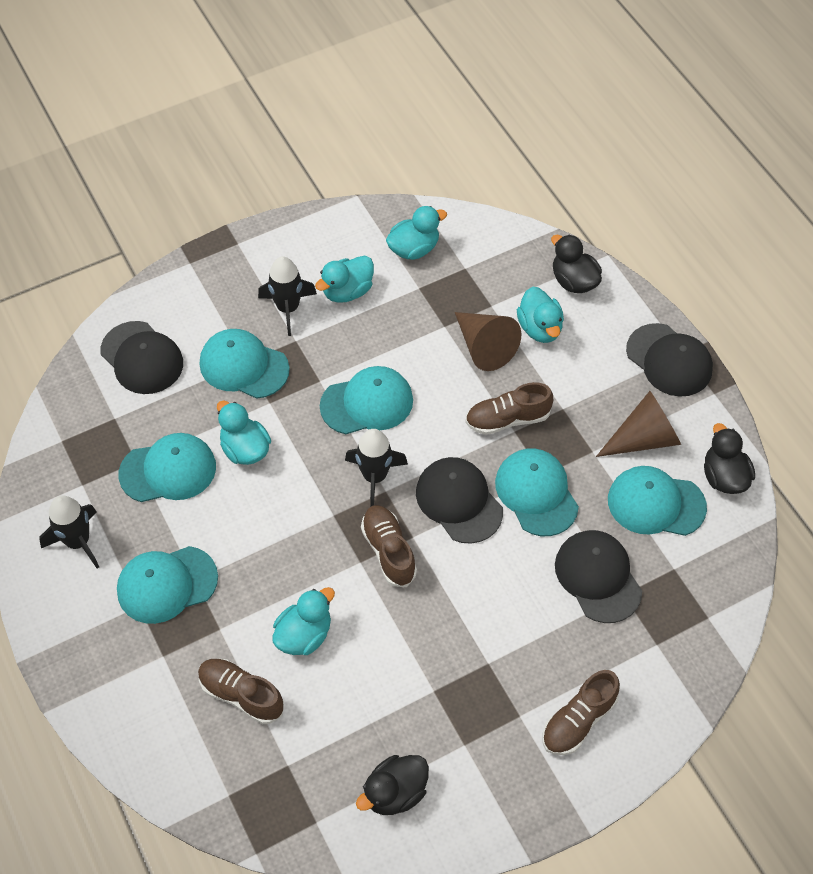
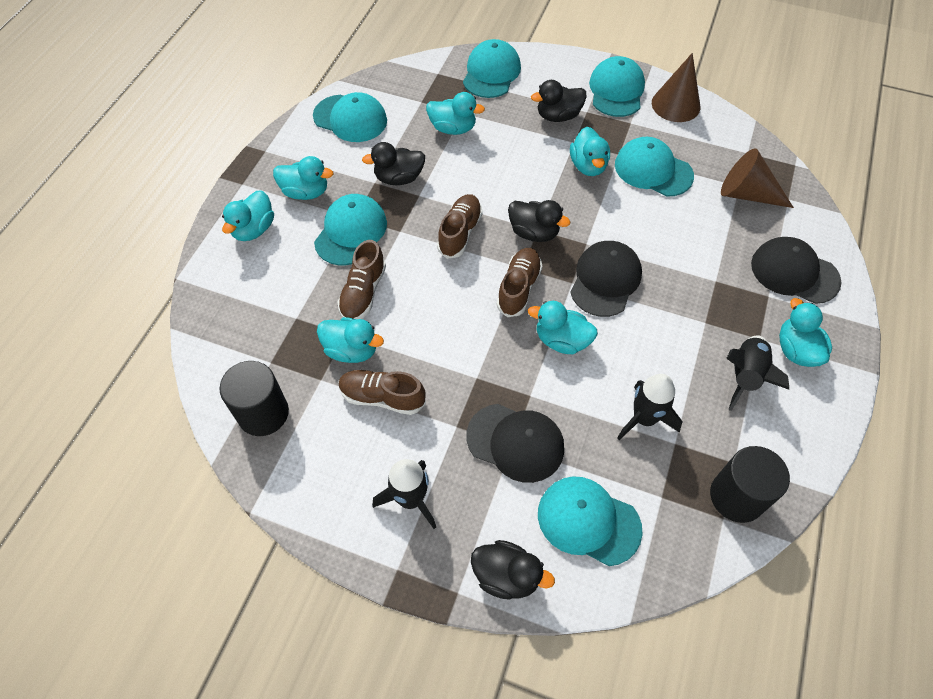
black cap: [100,321,183,394] [416,457,503,544] [555,530,642,623] [626,323,713,397] = 4 -> [466,404,564,483] [570,241,642,317] [751,237,841,304] = 3
black cylinder: none = 0 -> [219,361,289,436] [710,446,790,523] = 2
black duck: [356,755,429,815] [551,234,602,293] [704,423,755,494] = 3 -> [362,142,425,185] [471,540,555,599] [508,200,570,242] [531,80,587,122] = 4
turquoise duck: [217,400,271,465] [273,587,335,655] [315,255,374,303] [386,206,447,260] [517,287,564,343] = 5 -> [222,190,274,241] [273,156,333,200] [317,317,384,363] [426,92,485,135] [528,301,598,354] [570,127,610,176] [779,298,832,367] = 7

